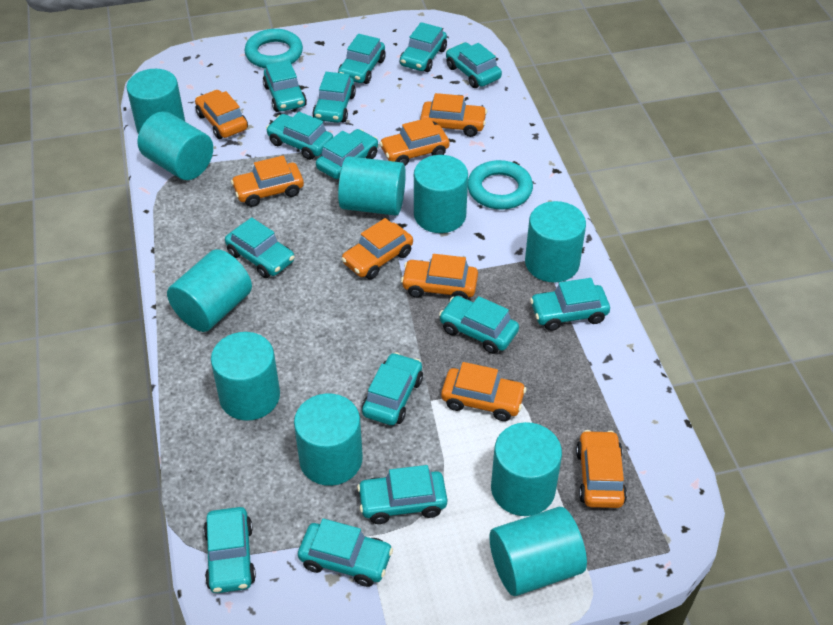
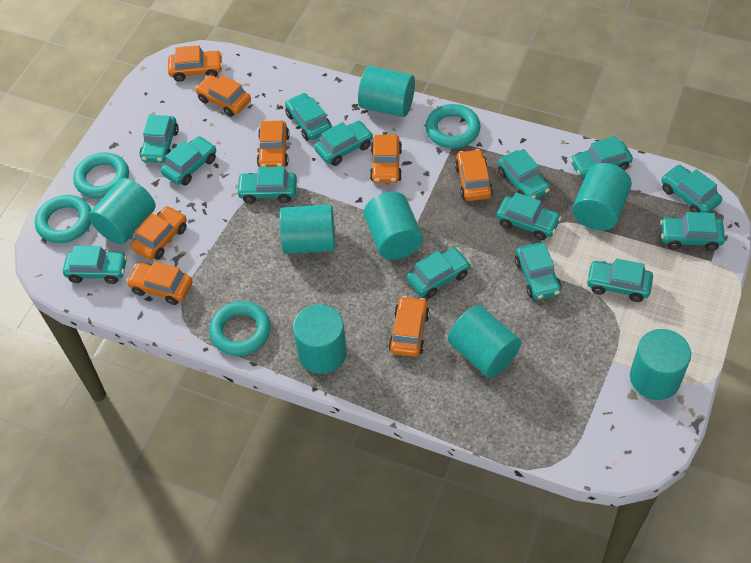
turquoise cylinder: [127,69,185,134] [138,111,213,180] [167,249,252,332] [211,332,280,421] [294,393,363,486] [338,156,406,216] [414,155,468,233] [489,507,587,596] [491,422,562,516] [525,201,586,283] = 10 -> [88,178,156,245] [279,204,335,254] [293,304,347,374] [358,66,415,117] [364,192,423,260] [448,305,521,378] [572,163,632,231] [630,329,691,400] = 8
turquoise ring: [245,29,303,69] [468,160,533,210] = 2 -> [35,195,91,243] [73,152,129,199] [209,301,271,356] [425,104,480,148] = 4

